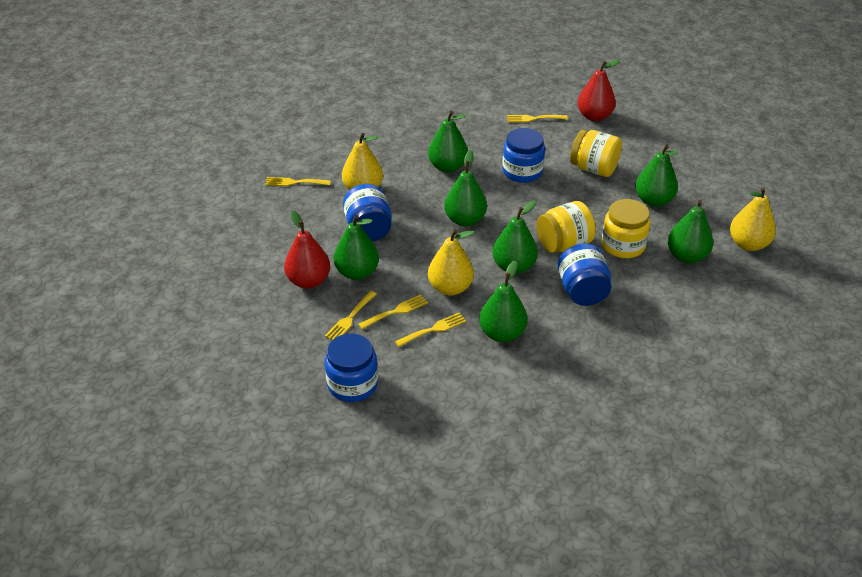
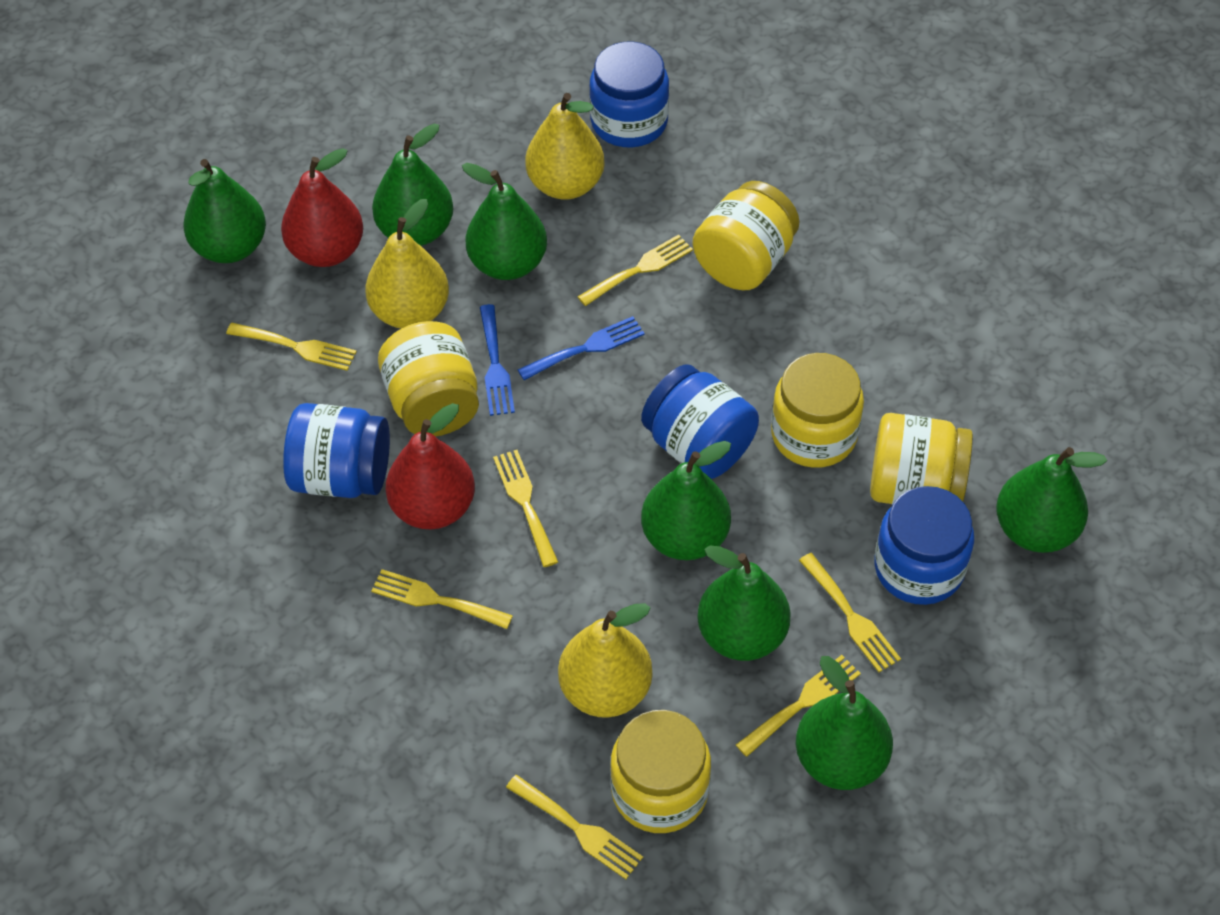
blue fork: none = 0 -> [480,304,515,416] [517,316,645,380] = 2
yellow fork: [265,177,331,186] [325,291,377,340] [358,294,428,329] [395,313,466,347] [507,115,568,122] = 5 -> [226,323,357,371] [371,569,513,629] [493,450,558,567] [506,775,643,879] [577,235,693,306] [736,655,861,757] [799,553,901,672] = 7
yellow jar: [537,201,596,253] [570,129,622,177] [602,199,651,258] = 3 -> [378,321,479,436] [610,710,711,833] [693,181,800,290] [771,353,864,468] [870,413,973,505] = 5

